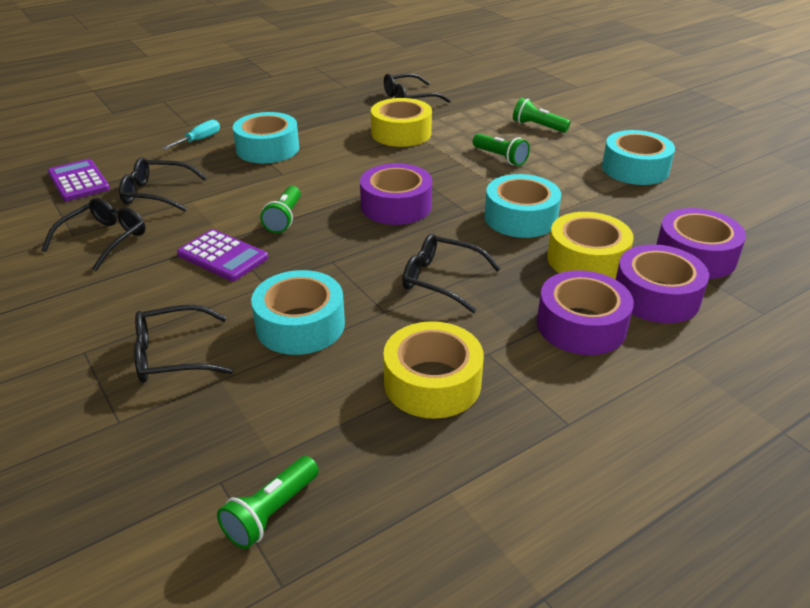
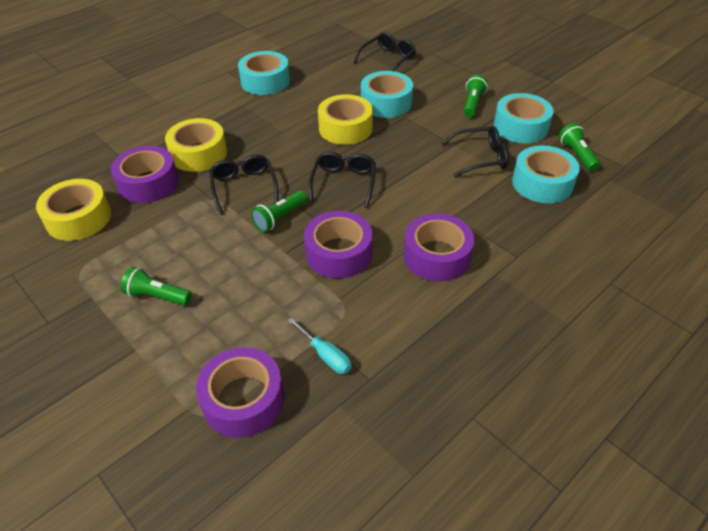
black glasses: [42,198,146,271] [119,157,207,212] [134,305,233,383] [384,74,451,103] [402,233,501,313] = 5 -> [209,155,279,215] [309,152,376,208] [353,32,416,71] [441,126,509,177] = 4
purple calculator: [48,159,110,201] [177,229,268,281] = 2 -> none = 0

